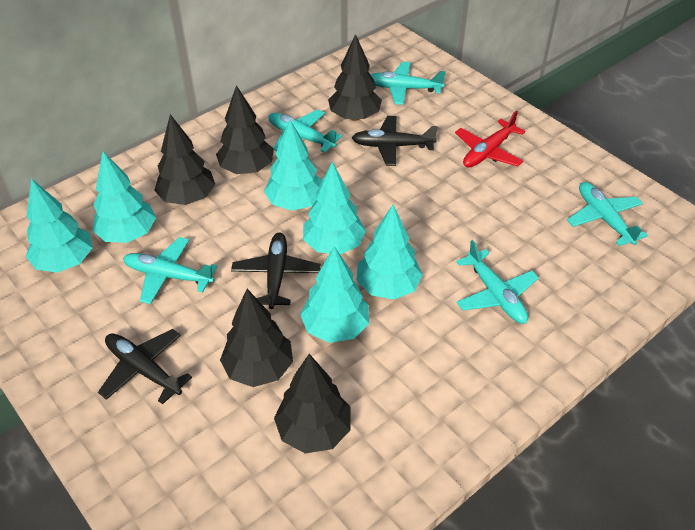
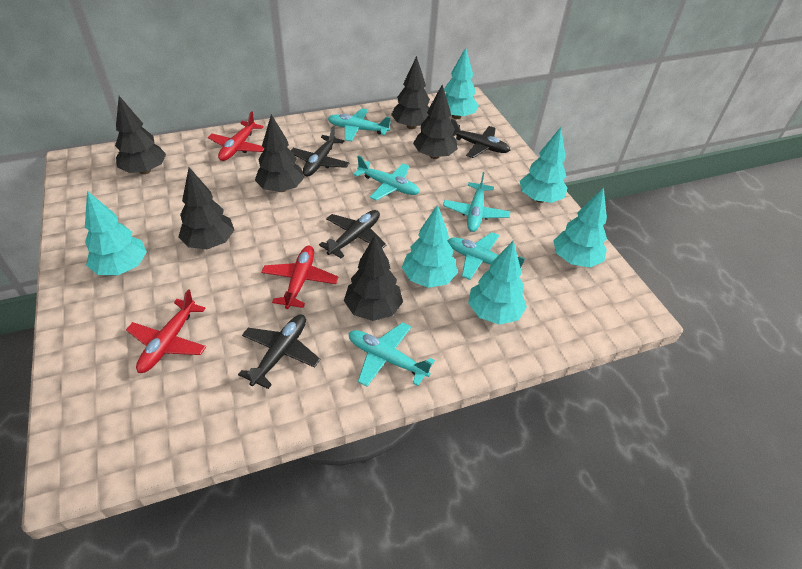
black plane: [98,329,192,404] [231,233,321,309] [352,116,438,166] = 3 -> [238,315,320,389] [291,125,350,177] [319,210,387,258] [451,119,510,158] = 4
black tree: [154,114,215,205] [216,85,274,174] [220,289,293,387] [274,354,350,453] [328,34,382,121] = 5 -> [115,96,166,174] [179,167,234,249] [255,114,304,192] [344,235,403,321] [391,56,430,129] [413,85,458,159] = 6
red plane: [455,111,526,167] = 1 -> [126,289,206,373] [208,111,264,161] [261,246,338,309] = 3

